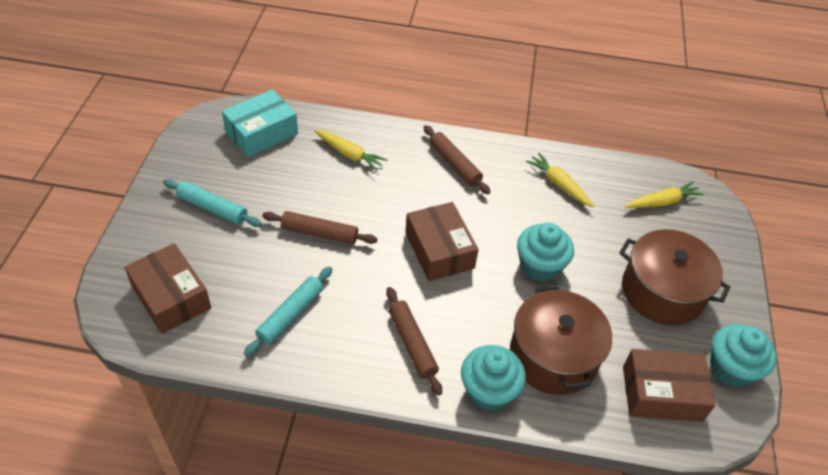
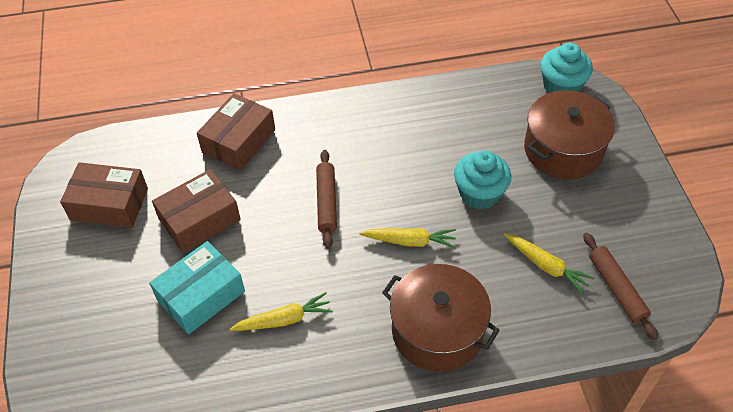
brown rolling pin: [262,211,377,244] [386,287,442,396] [423,125,490,194] = 3 -> [316,150,337,249] [583,233,658,340] = 2
turquoise cupcake: [461,345,526,411] [517,223,574,282] [710,324,777,387] = 3 -> [454,150,511,209] [540,43,593,93] = 2
turquoise rolling pin: [163,179,262,227] [244,267,333,357] = 2 -> none = 0

